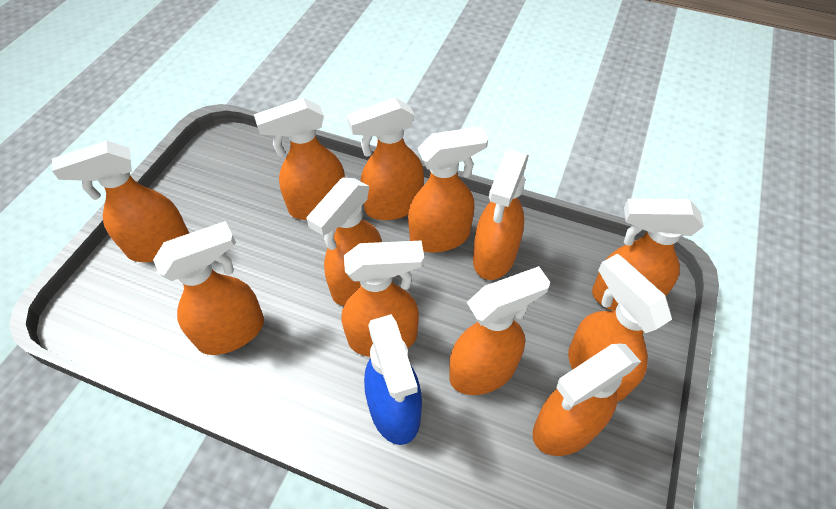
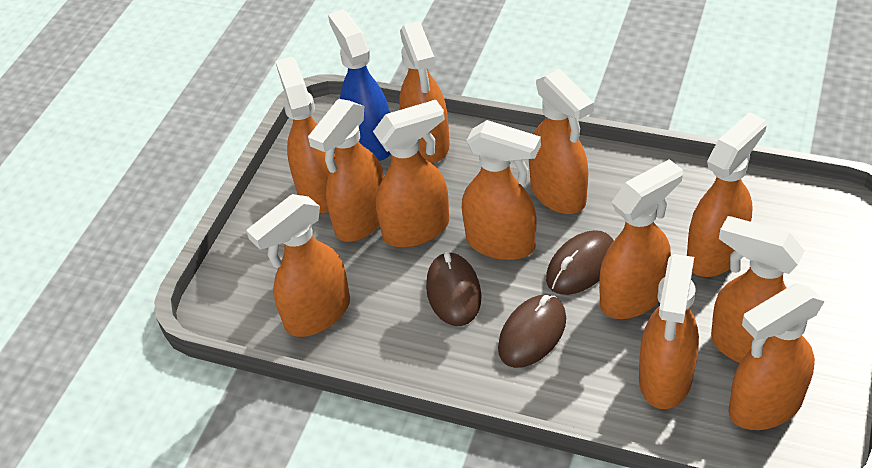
brown mouse: none = 0 -> [426,252,481,326] [498,295,566,368] [546,230,614,295] = 3

